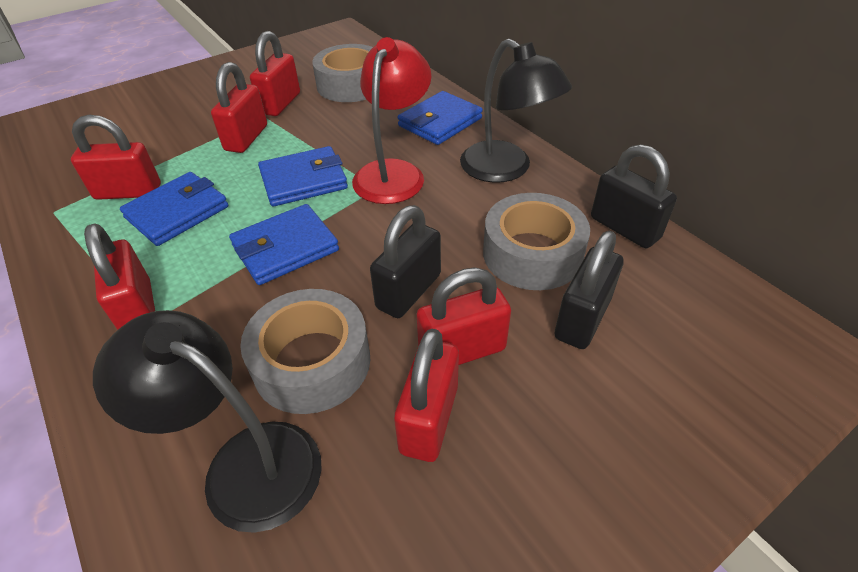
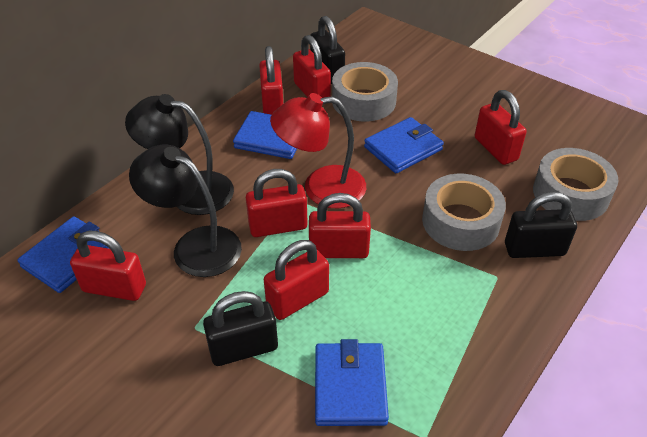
red padlock: [71,115,161,200] [84,223,155,330] [211,62,267,153] [250,31,300,116] [394,329,459,462] [417,267,511,365] = 6 -> [70,231,146,301] [246,169,308,237] [259,46,283,115] [264,240,329,320] [293,35,331,98] [309,193,371,258] [475,90,527,165] = 7

